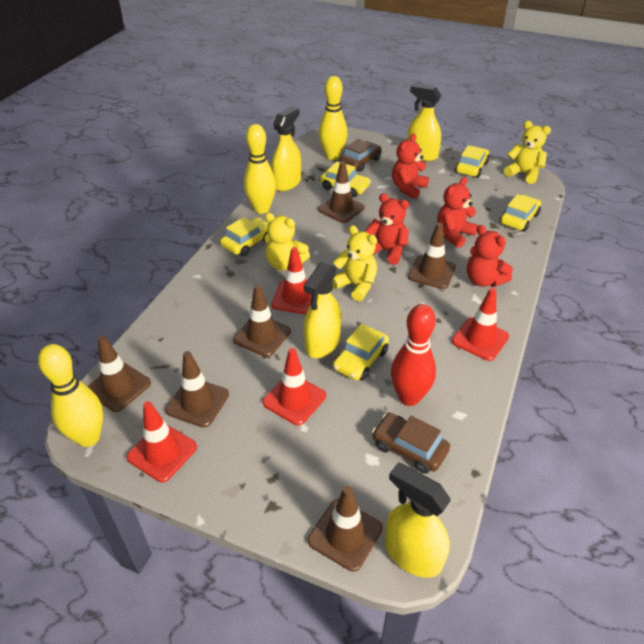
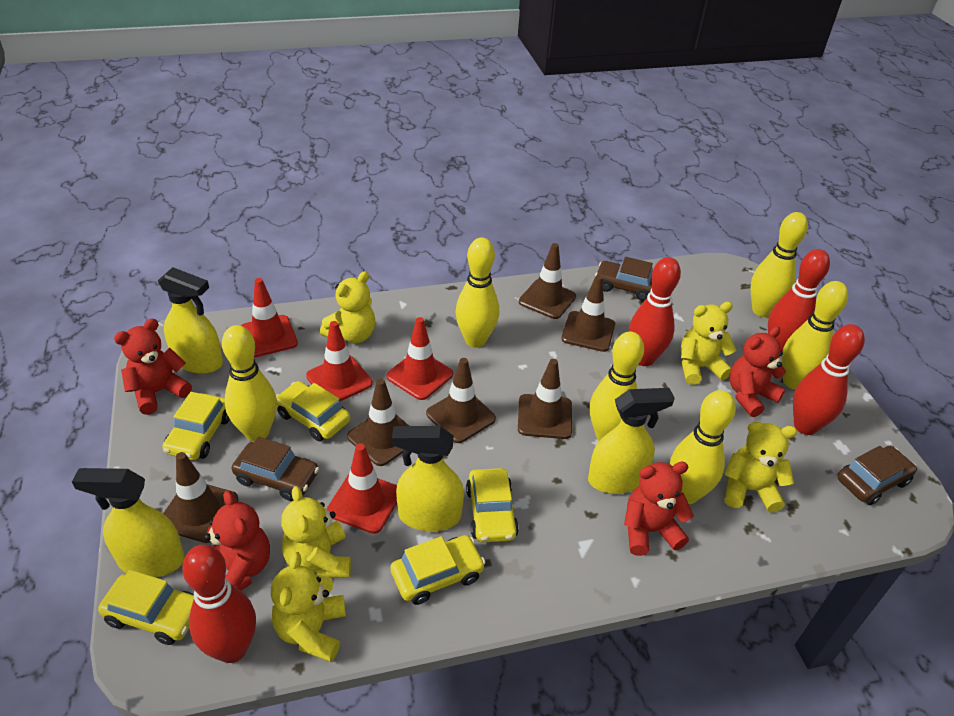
brown car: [340,139,382,172] [372,413,450,474] = 2 -> [231,437,319,501] [595,257,653,301] [838,446,917,505] = 3
red bowling pin: [391,304,436,406] = 1 -> [182,545,256,663] [629,257,681,366] [768,249,830,356] [793,324,865,435] = 4
yellow bowling pin: [38,344,103,447] [244,124,276,214] [319,76,347,160] = 3 -> [222,325,277,442] [455,238,499,348] [590,332,644,441] [670,390,736,504] [750,212,808,317] [782,281,848,390] = 6
yellow teddy bear: [264,212,310,271] [332,225,377,301] [504,121,551,184] = 3 -> [271,552,346,662] [281,486,351,578] [320,271,375,343] [681,302,736,385] [724,422,797,513] = 5

